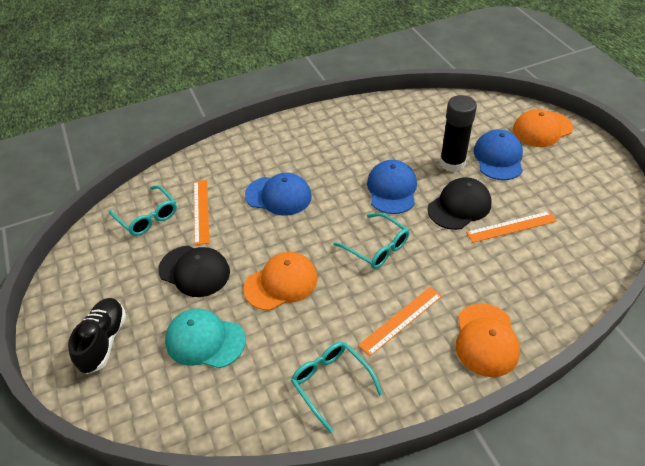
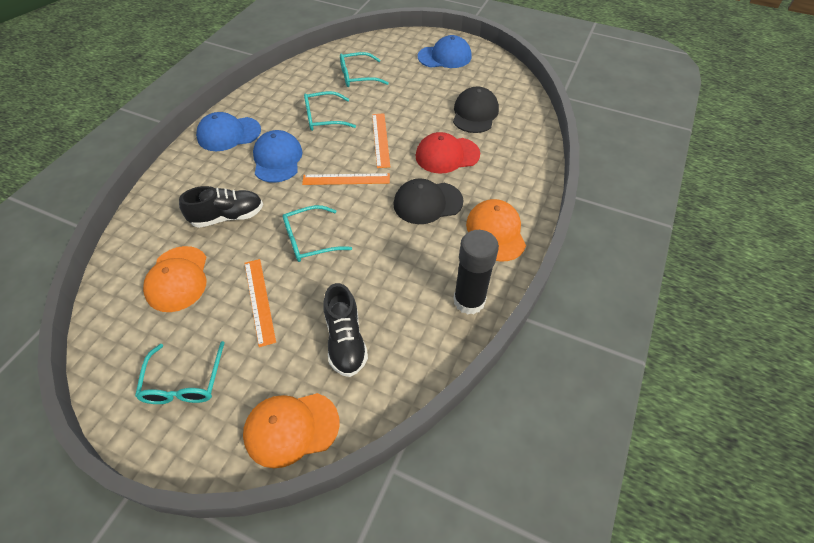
black shoe: [68,298,126,374] = 1 -> [179,186,263,228] [323,283,368,377] = 2
red cap: none = 0 -> [415,132,480,174] = 1
turquoise cap: [165,308,246,368] = 1 -> none = 0
turquoise glasses: [109,185,177,236] [291,342,383,433] [333,213,409,269] = 3 -> [135,341,224,404] [283,205,352,262] [304,91,356,131] [340,52,389,87] = 4

